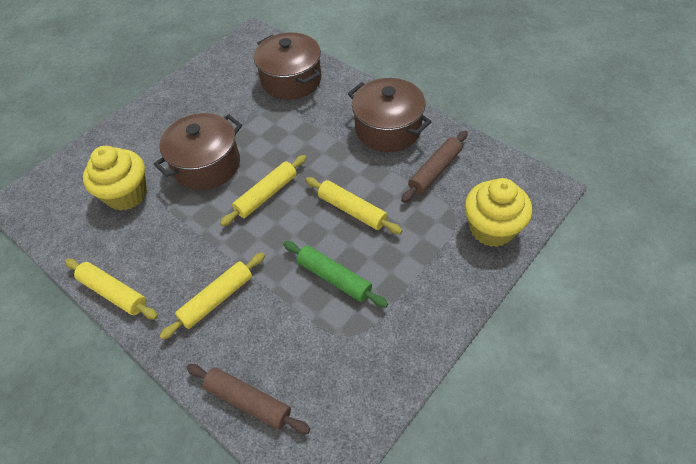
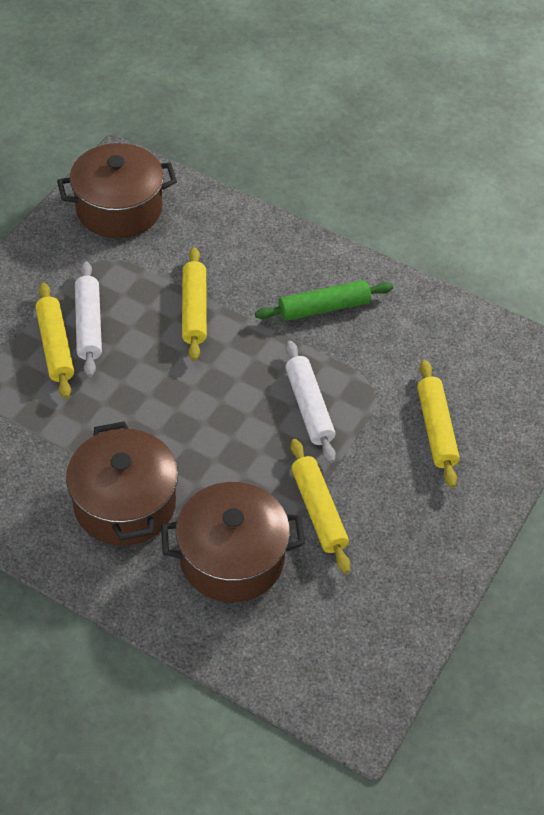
brown rolling pin: [186,364,310,434] [401,131,468,203] = 2 -> none = 0
white rolling pin: none = 0 -> [75,261,102,377] [285,341,336,463] = 2
yellow cupcake: [83,146,147,211] [465,178,532,247] = 2 -> none = 0

